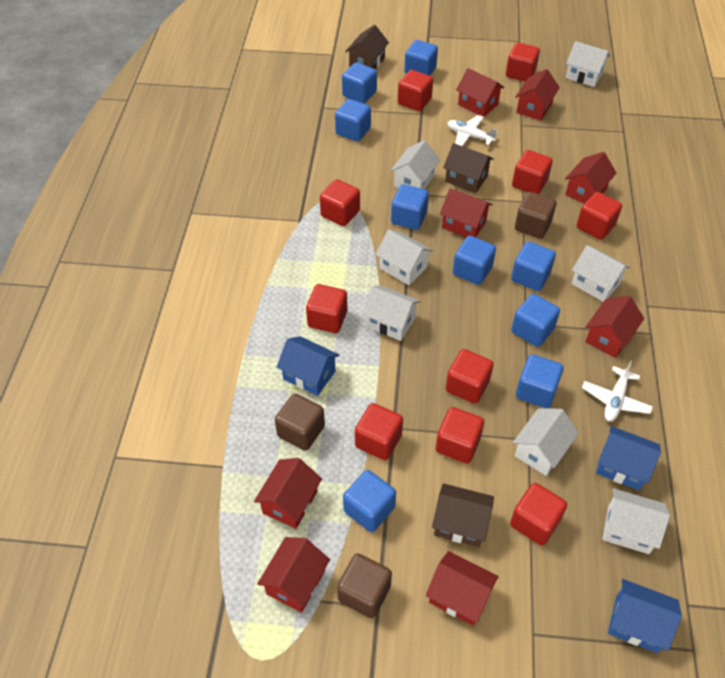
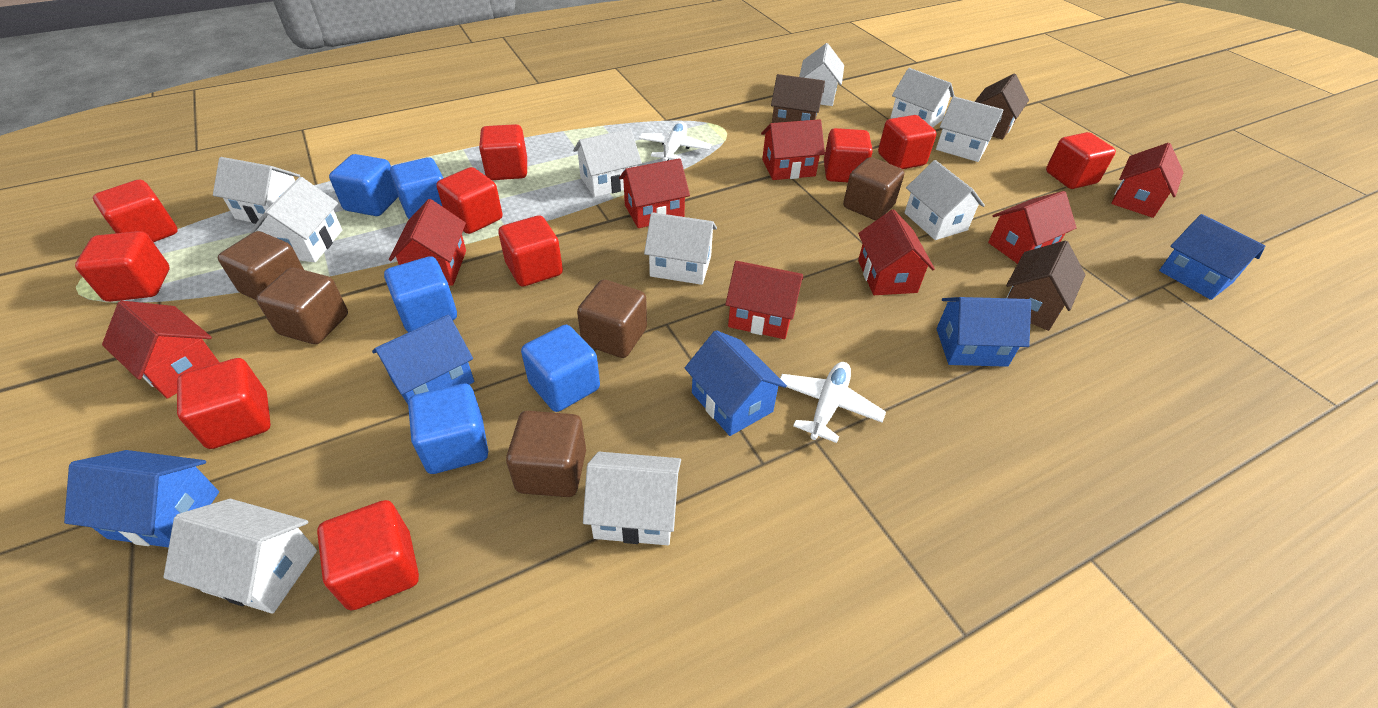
blue cube: [335,99,371,142] [342,62,377,103] [343,470,396,532] [391,184,429,230] [404,40,438,76] [453,236,496,285] [511,241,556,291] [511,294,560,347] [516,354,563,408] = 9 -> [329,154,398,216] [384,256,457,332] [390,157,443,219] [408,384,488,474] [521,325,600,412] = 5
blue house: [277,336,339,396] [596,426,661,490] [608,579,682,653] = 3 -> [64,450,219,548] [372,314,474,404] [685,330,787,436] [936,297,1031,367] [1159,214,1265,300] = 5
brown cube: [275,393,325,451] [337,553,392,618] [515,192,556,239] = 3 -> [218,231,304,300] [256,268,348,344] [506,411,586,497] [577,280,647,358] [843,157,904,220] = 5
white house: [362,285,420,341] [375,229,433,285] [390,140,440,189] [513,409,579,476] [566,41,610,87] [571,245,630,302] [602,489,670,554] = 7 -> [163,499,317,614] [213,157,300,224] [251,177,342,262] [573,129,642,197] [583,452,681,545] [644,212,717,285] [799,43,844,106] [890,68,955,128] [904,160,985,240] [936,96,1003,162] = 10

